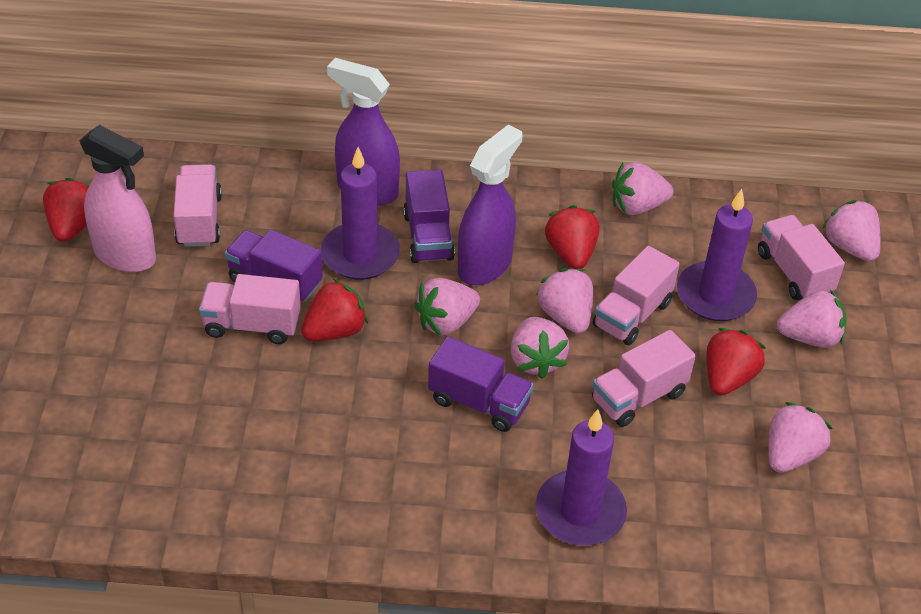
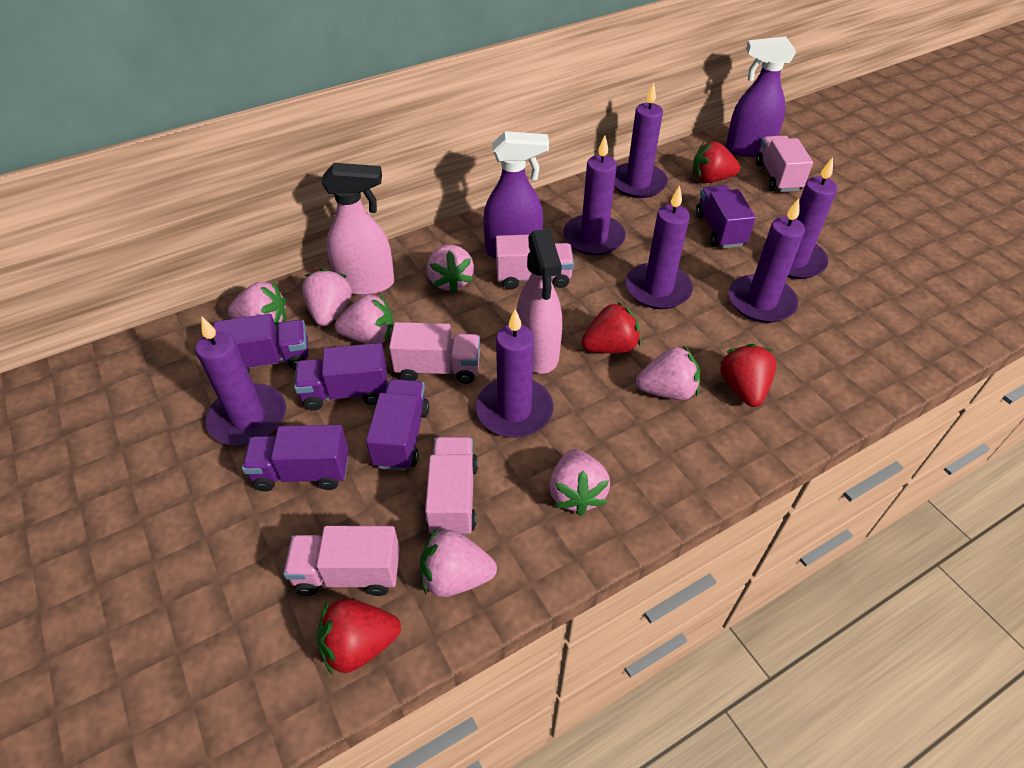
pink spray bottle: [80,125,156,272] = 1 -> [322,163,395,295] [517,229,562,374] = 2
purple candle: [321,147,400,280] [536,409,627,546] [677,189,757,321] = 3 -> [195,317,286,446] [476,309,553,438] [563,136,626,256] [614,83,668,198] [626,185,693,309] [729,198,805,323] [762,157,837,279] = 7
purple truck: [225,230,323,302] [403,170,455,263] [428,336,534,432] = 3 -> [214,314,309,373] [242,425,349,492] [294,343,387,411] [366,379,429,471] [696,185,756,248] = 5

